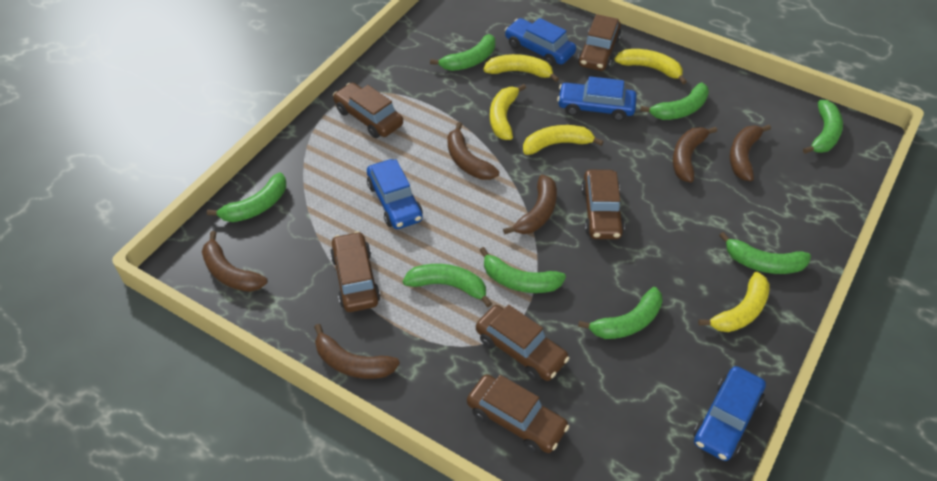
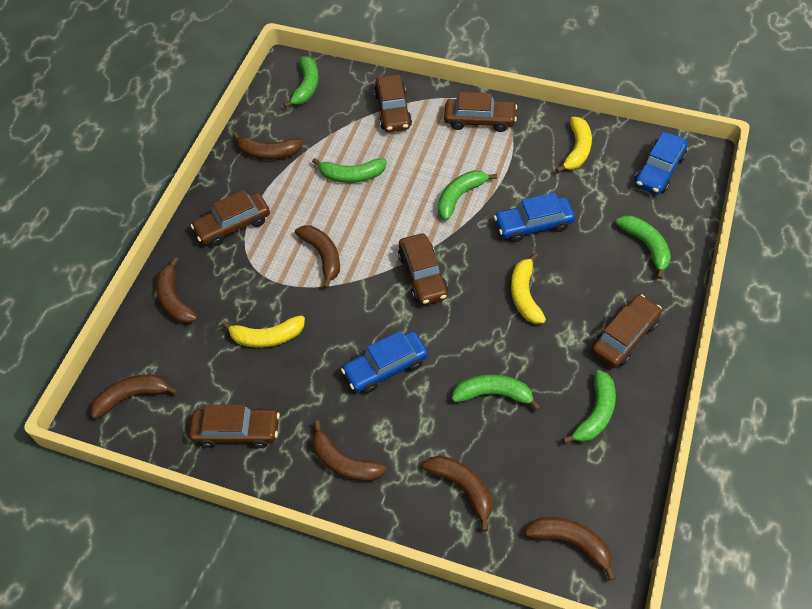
blue car: [367,159,423,229] [505,18,576,67] [557,76,637,121] [693,366,766,461] = 4 -> [341,331,428,393] [494,192,575,242] [635,132,688,194] = 3
brown banana: [202,231,268,292] [314,324,400,379] [447,122,499,180] [503,175,557,234] [673,127,717,183] [729,125,771,181] = 6 -> [90,374,178,419] [156,257,198,324] [232,132,303,160] [295,226,340,289] [312,421,387,482] [423,455,492,531] [525,517,616,581] = 7
green banana: [207,172,286,222] [403,264,492,307] [430,34,495,71] [479,247,566,293] [578,287,663,339] [640,83,709,120] [719,232,811,274] [803,100,843,154] = 8 -> [283,56,319,108] [312,158,387,183] [438,170,497,221] [452,374,541,411] [562,370,616,444] [616,216,671,279] = 6
yellow banana: [483,54,559,82] [490,84,526,140] [523,125,604,155] [615,49,687,84] [698,272,770,332] = 5 -> [221,315,305,348] [511,253,546,324] [556,117,592,173] = 3

